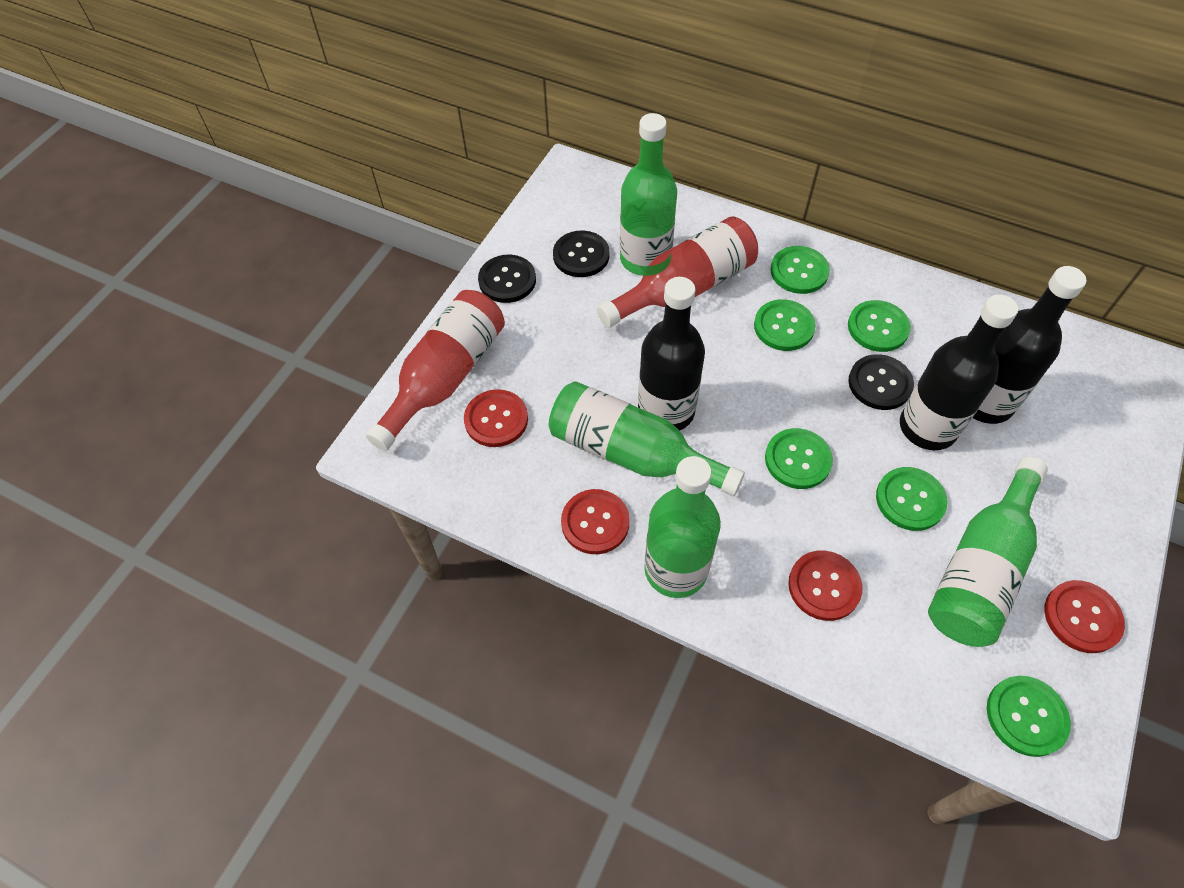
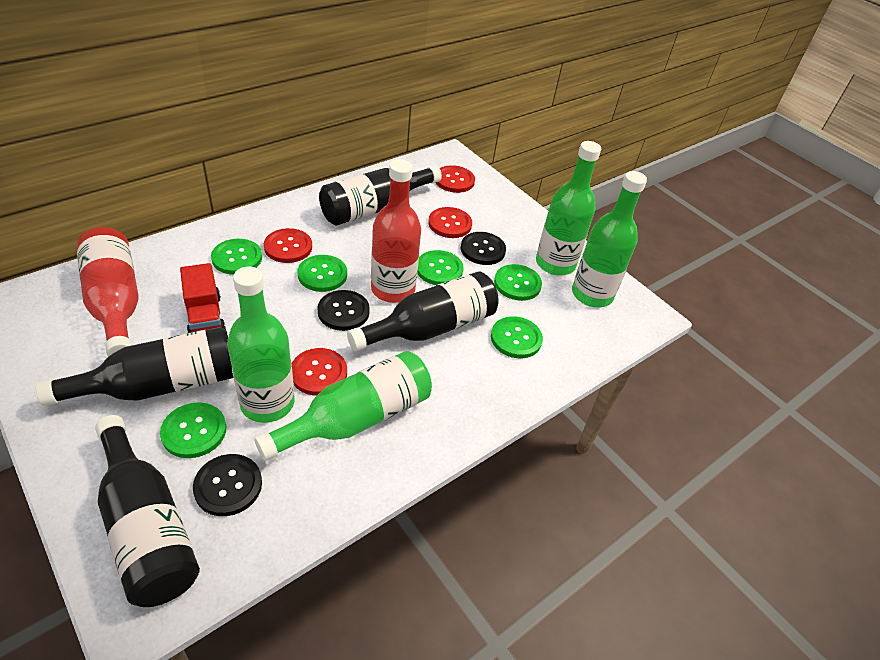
black bottle: [638,277,705,431] [900,294,1018,450] [973,266,1087,424] = 3 -> [36,327,233,406] [95,415,200,607] [319,165,442,225] [347,271,499,351] = 4
red truck: none = 0 -> [180,263,226,333] = 1

